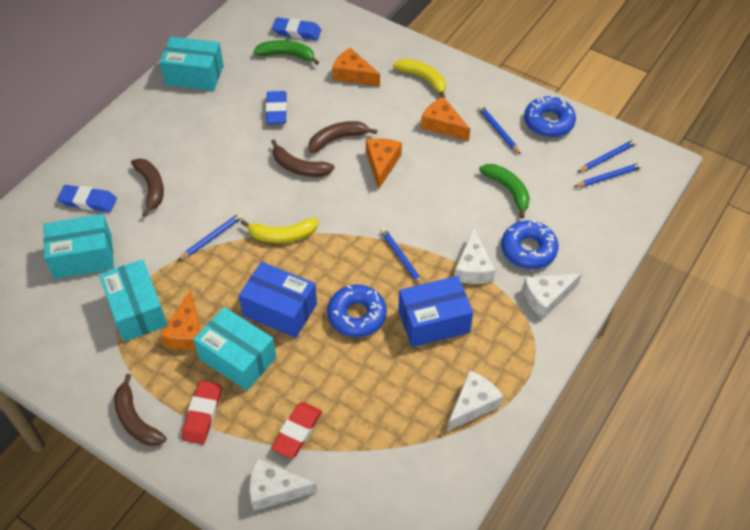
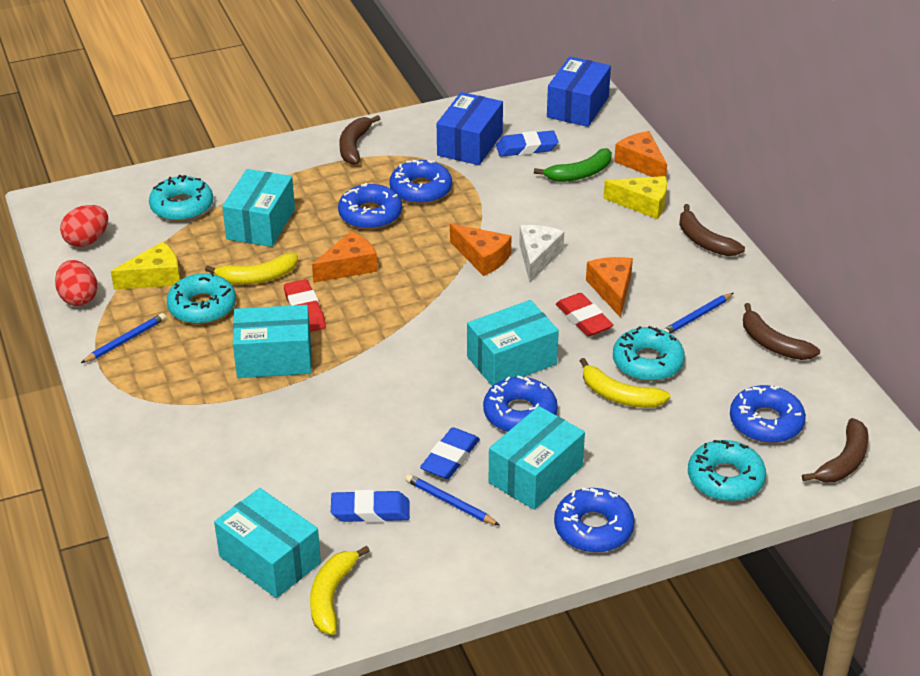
blue donut: [327,284,387,337] [501,220,558,269] [524,96,576,137] = 3 -> [338,183,402,230] [389,160,452,204] [483,375,558,432] [554,488,635,553] [730,385,806,443] = 5
blue pencil: [178,213,243,261] [380,228,423,285] [478,105,521,155] [574,163,643,187] [578,139,637,172] = 5 -> [81,313,166,363] [405,474,500,526] [663,293,733,334] = 3
green banana: [253,40,319,65] [479,164,530,219] = 2 -> [534,148,612,182] = 1
red egg: none = 0 -> [55,260,97,306] [60,205,108,247] = 2
turquoise box: [43,214,114,279] [99,259,167,342] [160,37,223,91] [193,307,276,391] = 4 -> [214,488,321,598] [222,169,295,247] [233,305,311,378] [467,300,559,386] [489,406,585,510] = 5
turquoise donut: none = 0 -> [149,175,213,221] [167,272,236,324] [613,326,685,381] [688,440,766,501] = 4
white cheese: [249,459,317,511] [447,370,504,432] [454,228,495,284] [522,273,582,319] = 4 -> [519,225,564,283] = 1
yellow banana: [241,218,319,243] [393,59,446,98] = 2 -> [205,253,298,284] [310,546,370,635] [580,358,670,408] = 3
yellow cheese: none = 0 -> [111,242,180,290] [603,176,667,219] = 2

